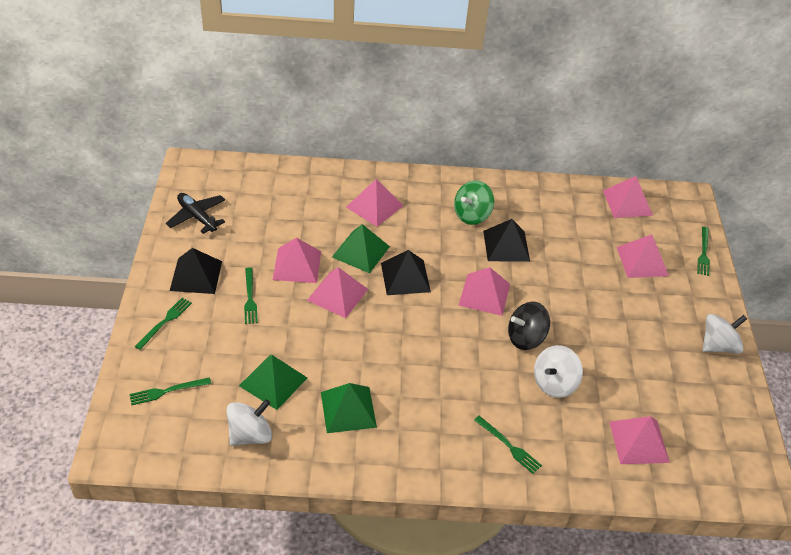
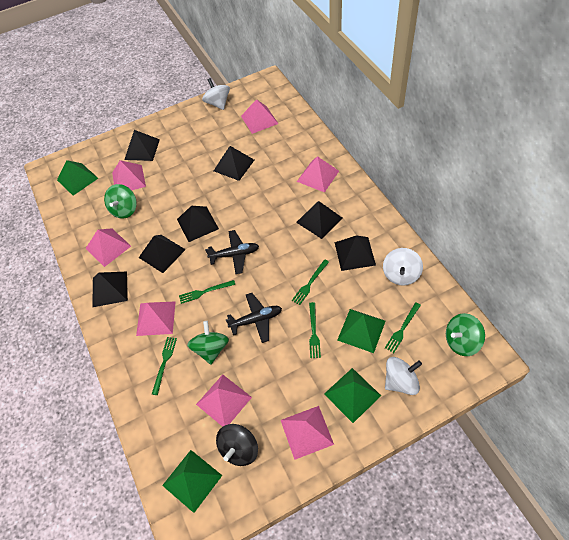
black plane: [166,193,225,234] = 1 -> [205,230,259,274] [226,293,282,343] = 2
black pyramid: [170,248,222,294] [381,250,431,295] [483,219,530,262] = 3 -> [92,271,128,307] [124,130,160,161] [139,235,186,273] [177,206,219,242] [214,146,254,181] [296,201,342,239] [335,235,376,271] = 7
green pyramid: [239,355,307,410] [321,383,377,433] [332,224,390,273] = 3 -> [57,160,98,196] [162,450,223,513] [324,368,381,423] [338,309,385,353] = 4
green spinning top: [454,180,494,225] = 1 -> [104,184,137,219] [187,321,229,364] [446,313,485,356] = 3

